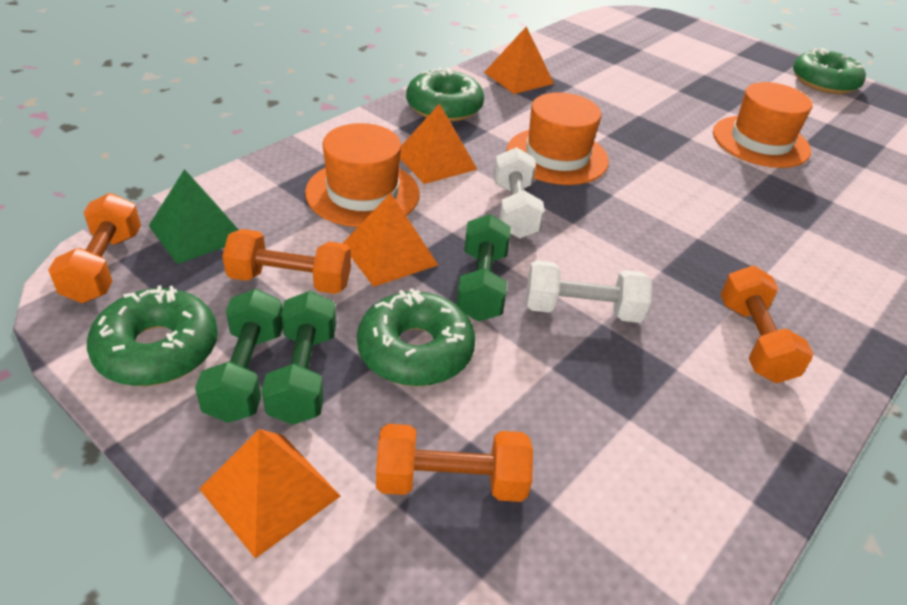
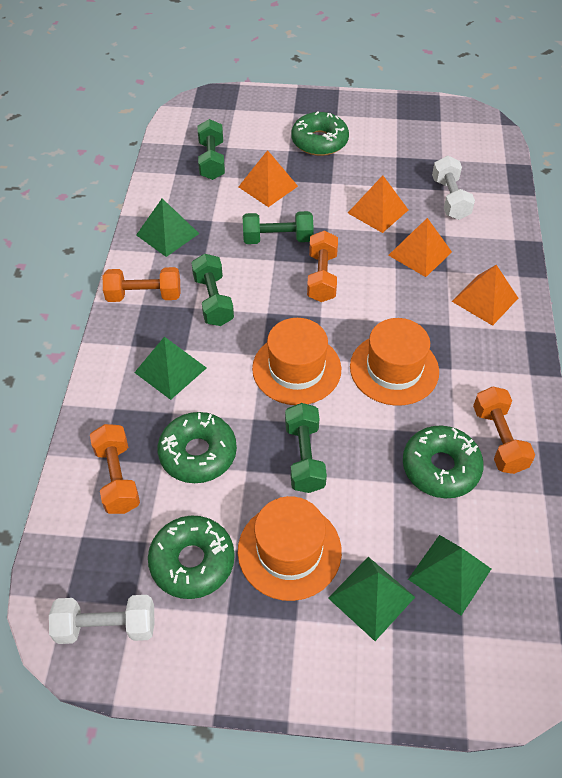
green dumbbell: [195,289,283,423] [262,291,336,425] [456,214,511,321] = 3 -> [191,254,234,326] [198,119,225,180] [243,211,314,244] [285,403,327,493] = 4
green pyramid: [149,169,239,264] = 1 -> [134,337,206,400] [136,199,199,257] [328,557,415,641] [408,535,491,616] = 4

